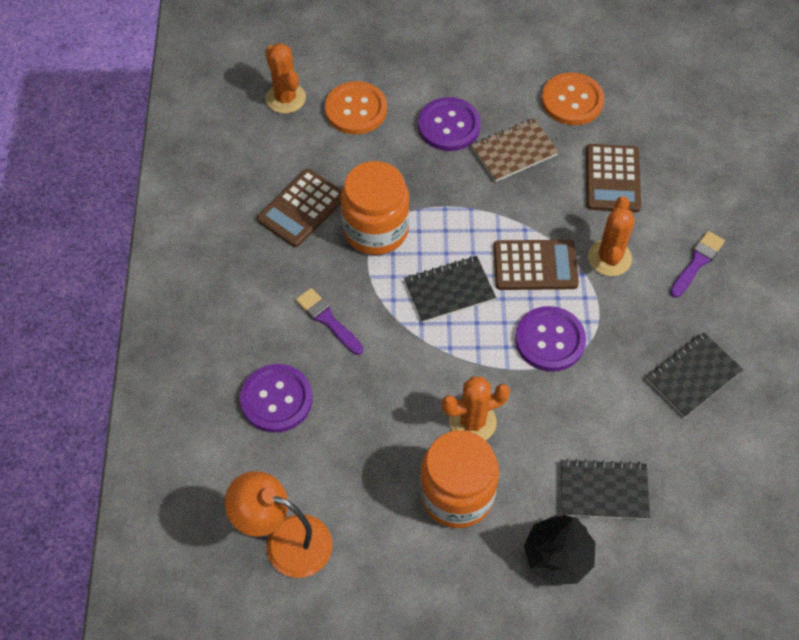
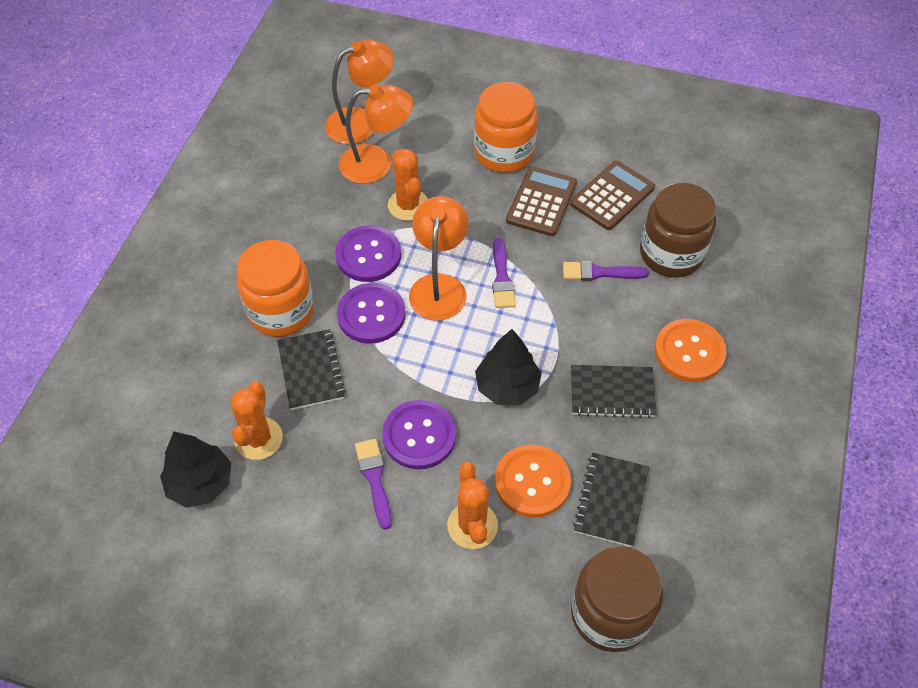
black tree: [524,515,595,585] = 1 -> [160,431,231,508] [475,329,542,405] = 2
brown calculator: [257,169,342,247] [493,240,579,290] [586,144,641,212] = 3 -> [506,166,577,236] [570,161,655,230] = 2
brown jar: none = 0 -> [571,546,663,652] [640,183,716,277] = 2
brown notebook: [471,118,559,182] = 1 -> none = 0
orange lamp: [225,471,332,578] = 1 -> [325,39,394,144] [339,84,413,184] [409,196,469,320] = 3
purple brush: [296,288,363,355] [670,231,725,298] = 2 -> [355,439,392,530] [492,238,515,308] [563,261,649,281] = 3

